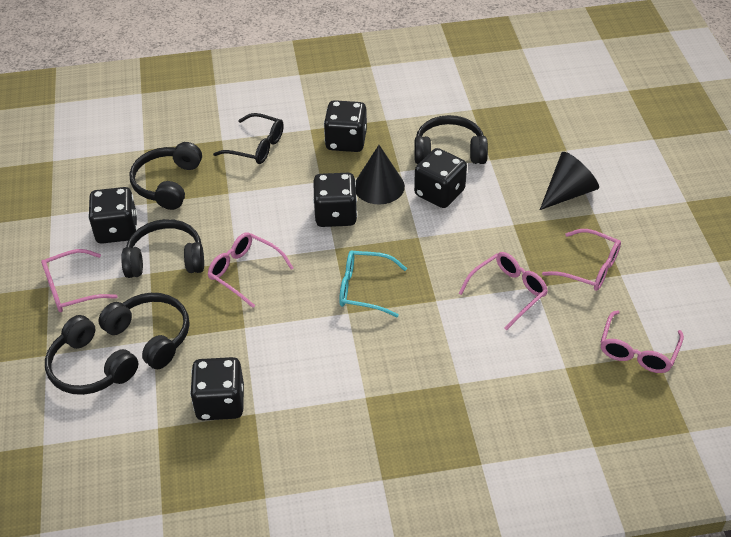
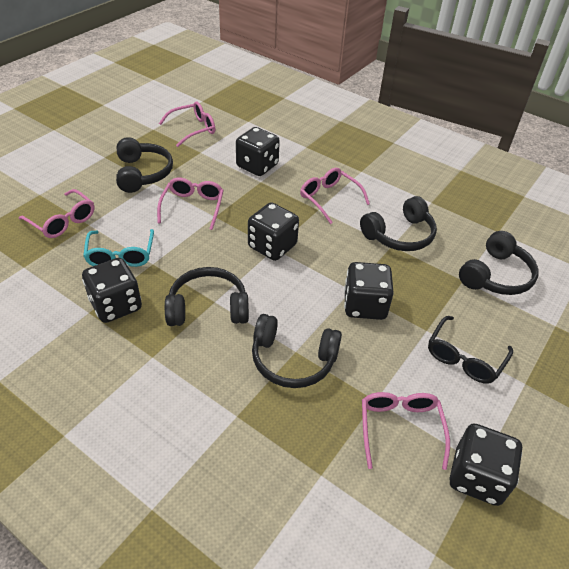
black cone: [356,145,405,205] [540,152,599,210] = 2 -> none = 0

